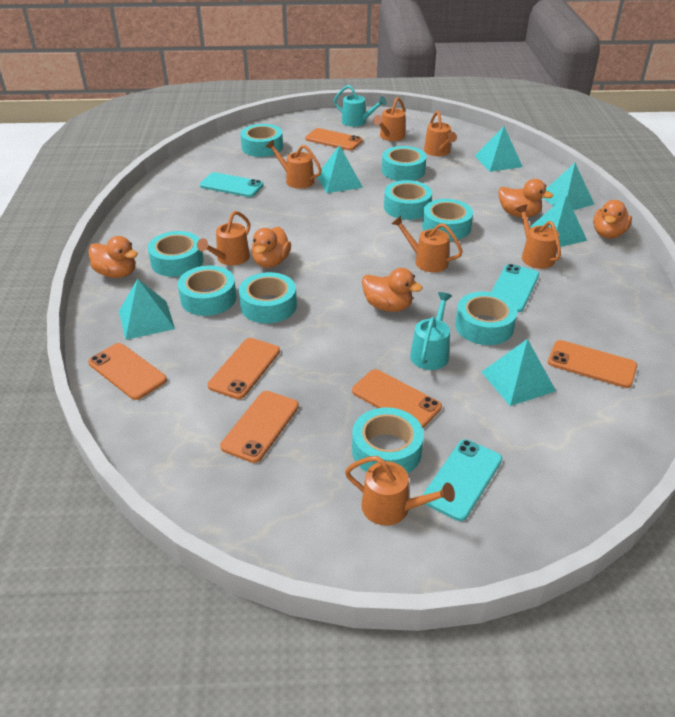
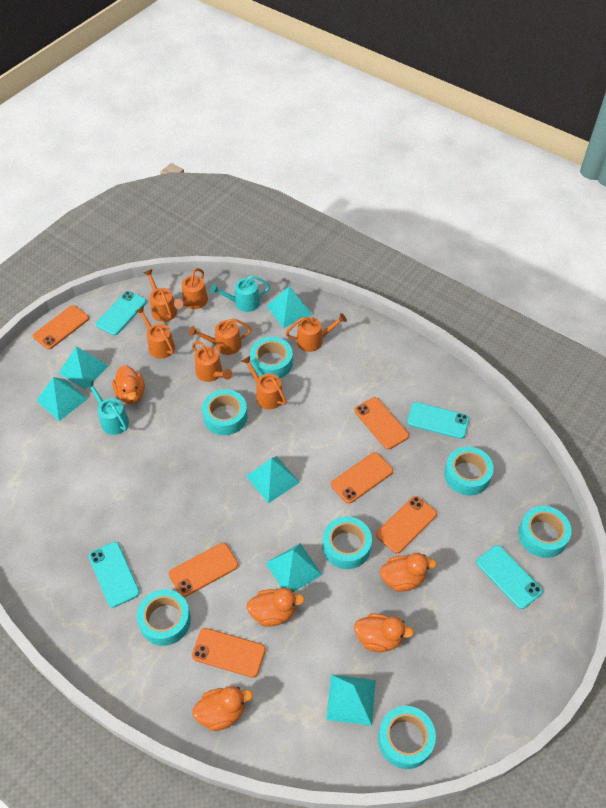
turquoise phone: [200,172,264,197] [423,439,502,521] [491,264,539,312] = 3 -> [89,542,140,608] [96,291,146,335] [407,402,469,439] [476,545,543,609] = 4
turquoise tape: [148,231,203,277] [178,266,237,316] [239,272,297,323] [240,124,283,157] [352,407,424,473] [382,146,426,181] [384,180,432,220] [422,199,473,241] [455,291,517,345] = 9 -> [137,589,191,646] [202,389,248,435] [250,337,293,378] [323,517,372,569] [378,706,436,769] [444,447,494,495] [518,506,572,558] = 7

